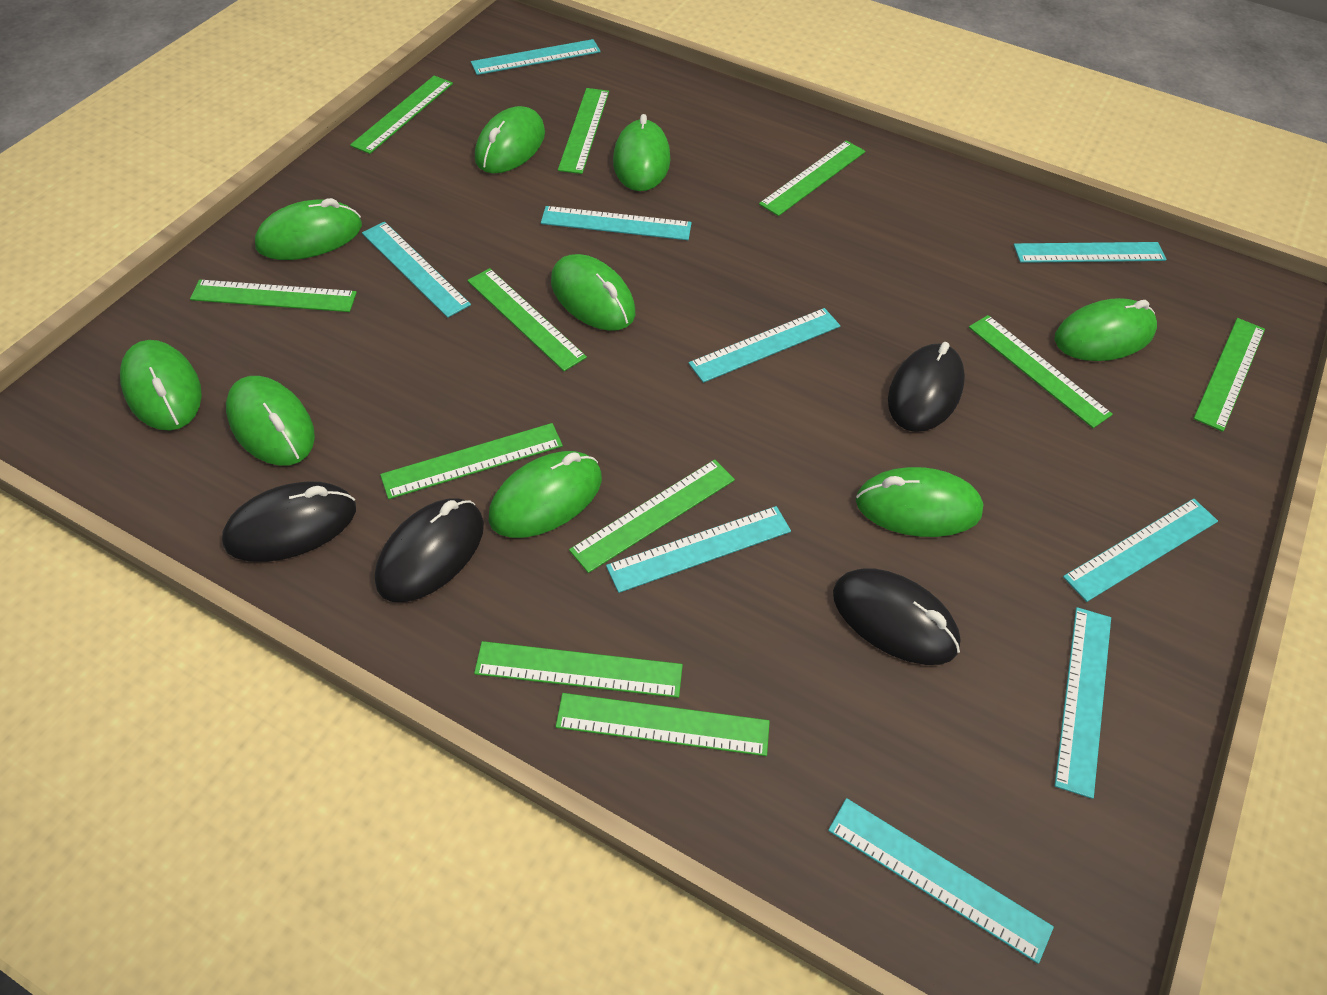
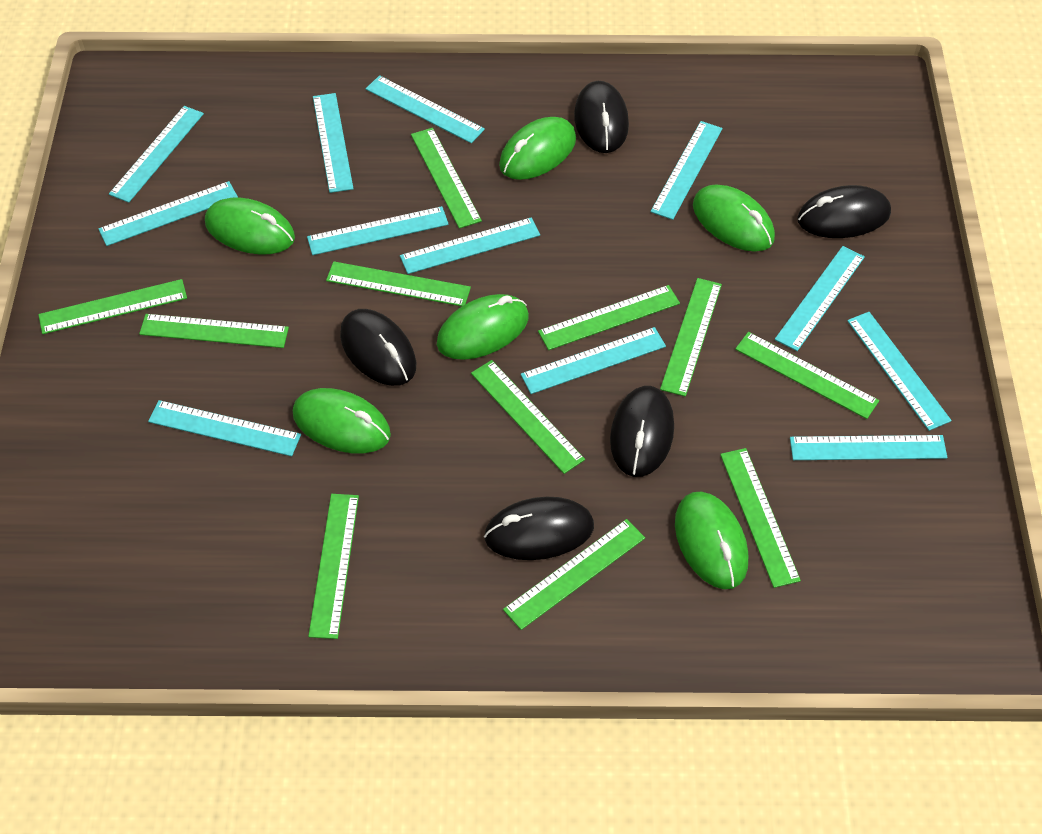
black mouse: [222,482,356,562] [375,498,484,602] [833,569,961,665] [888,342,965,432] = 4 -> [340,309,416,386] [484,497,594,560] [574,81,629,153] [610,386,674,477] [797,185,891,238] = 5
green mouse: [120,340,202,430] [226,376,315,466] [255,198,362,260] [475,106,545,173] [489,451,602,538] [551,254,635,331] [613,114,670,191] [856,467,983,537] [1055,298,1157,361] = 9 -> [205,198,295,255] [293,388,391,454] [437,294,529,360] [499,117,576,180] [675,492,748,589] [693,184,775,252] = 6
turquoise ruler: [362,222,471,318] [471,39,601,75] [541,206,692,240] [606,506,791,593] [689,308,840,383] [828,798,1054,964] [1014,242,1167,263] [1054,607,1111,799] [1063,499,1218,602] = 9 -> [99,181,238,246] [109,106,204,203] [148,400,301,456] [307,206,449,255] [313,93,354,193] [366,75,485,143] [400,217,540,274] [521,327,666,394] [650,121,722,220] [775,246,865,351] [790,435,947,460] [847,312,952,431] = 12

